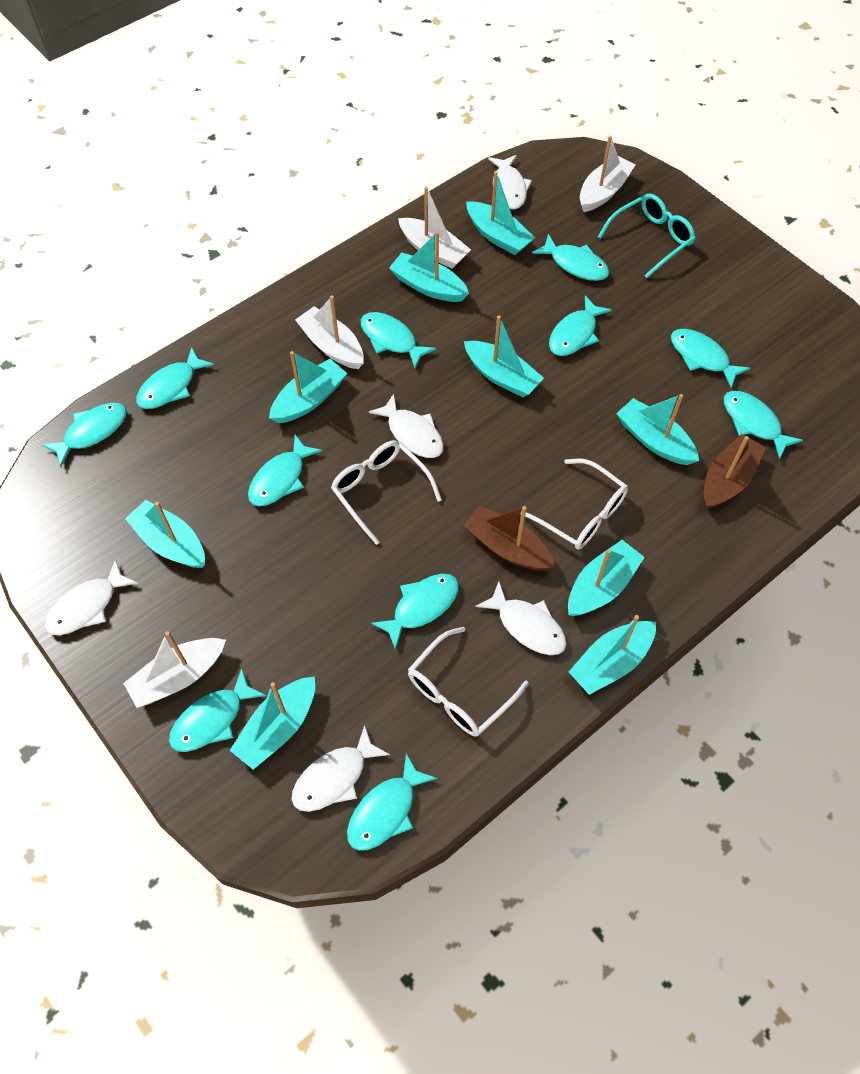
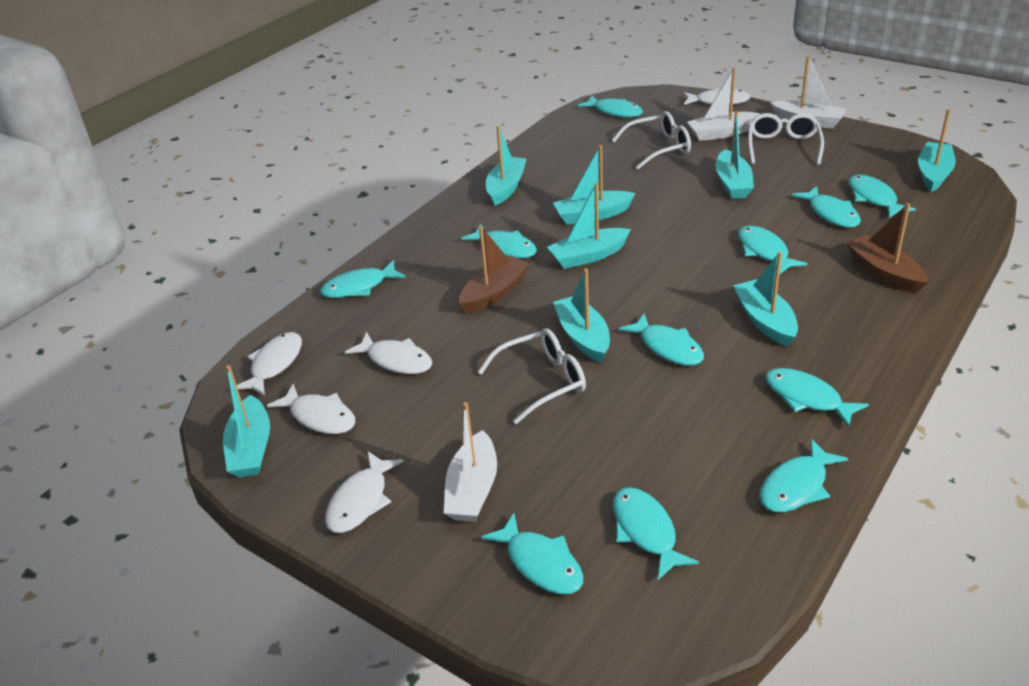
turquoise boat: [125,500,205,568] [230,676,315,770] [269,351,347,423] [389,231,469,302] [464,316,544,397] [466,171,535,255] [568,540,645,616] [569,615,656,695] [616,394,699,465] = 9 -> [223,365,270,478] [486,126,527,206] [547,183,631,269] [553,145,635,224] [553,268,610,363] [715,112,754,199] [733,252,798,347] [918,109,956,192] = 8
turquoise glasses: [598,193,696,278] = 1 -> none = 0
white boat: [123,631,226,708] [295,295,364,369] [398,186,471,269] [580,136,635,212] = 4 -> [444,402,497,522] [687,67,760,141] [771,56,847,129] = 3

